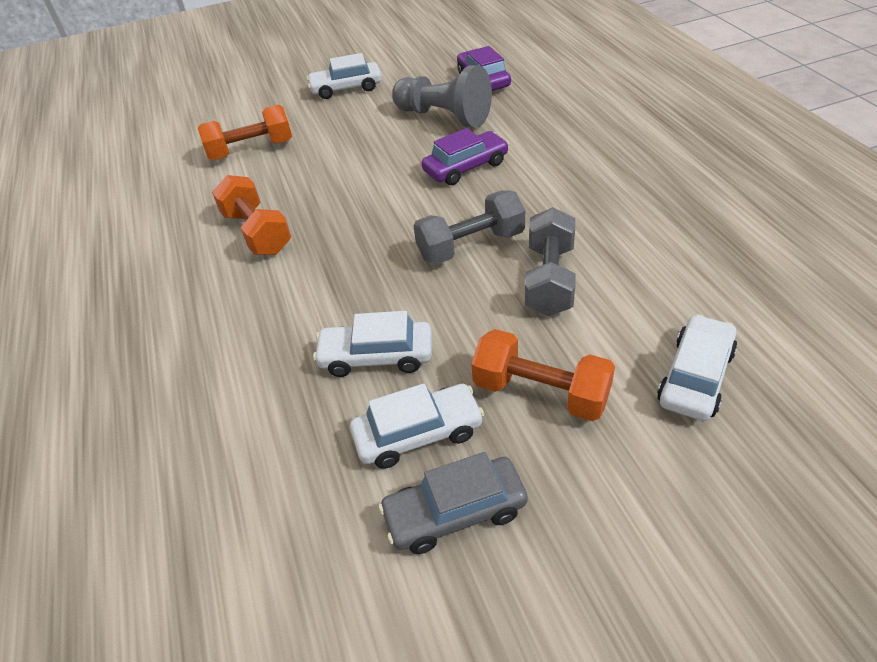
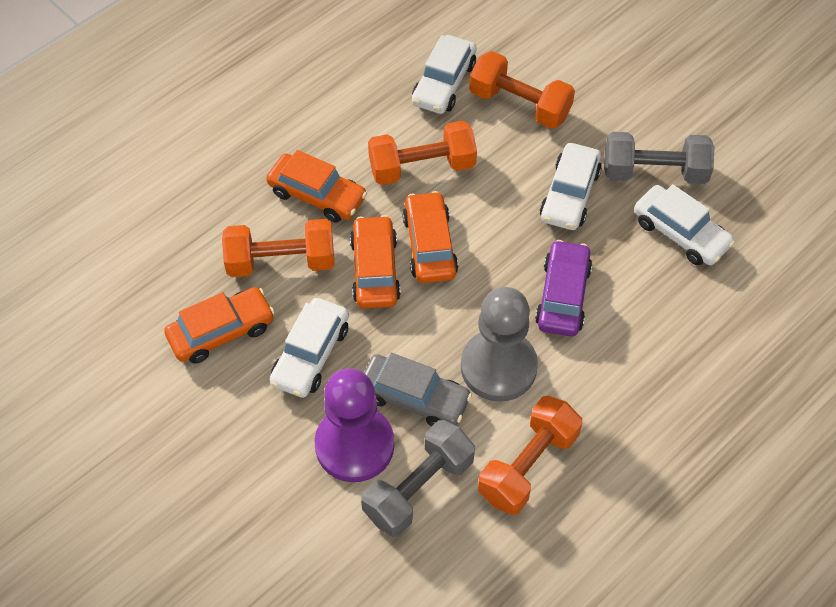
orange car: none = 0 -> [164,287,275,364] [266,150,367,222] [350,215,401,308] [402,191,458,283] = 4
orange dumbbell: [198,105,292,160] [212,175,291,255] [471,329,615,421] = 3 -> [222,219,334,277] [368,121,477,185] [469,51,575,129] [478,396,582,515] = 4
purple car: [422,128,509,185] [457,46,511,91] = 2 -> [535,240,592,336] = 1
purple pawn: none = 0 -> [315,368,394,482] = 1

